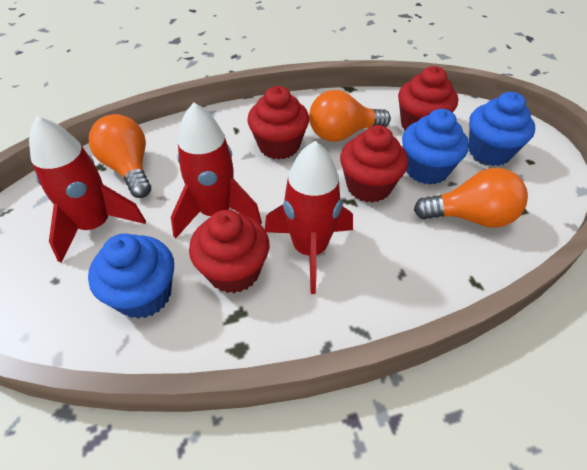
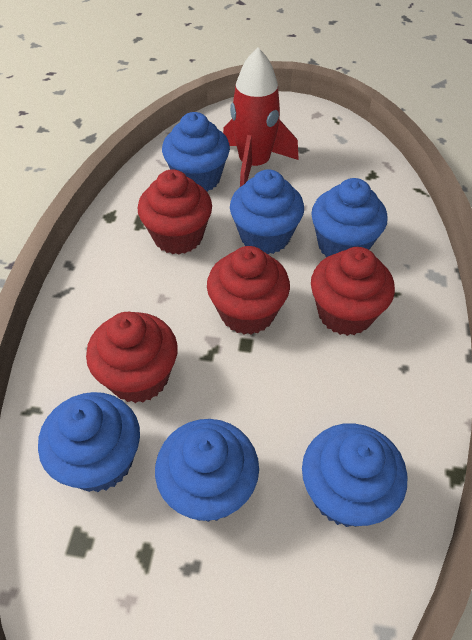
blue cupcake: [88,233,174,319] [402,109,469,185] [469,92,535,166] = 3 -> [38,392,140,492] [155,419,259,522] [162,112,230,192] [230,169,304,254] [302,423,407,527] [311,178,388,257] = 6
orange light bulb: [89,114,151,198] [309,90,391,142] [414,168,528,228] = 3 -> none = 0
red rocket: [29,116,146,263] [171,103,262,239] [265,141,353,294] = 3 -> [223,48,299,187] = 1

